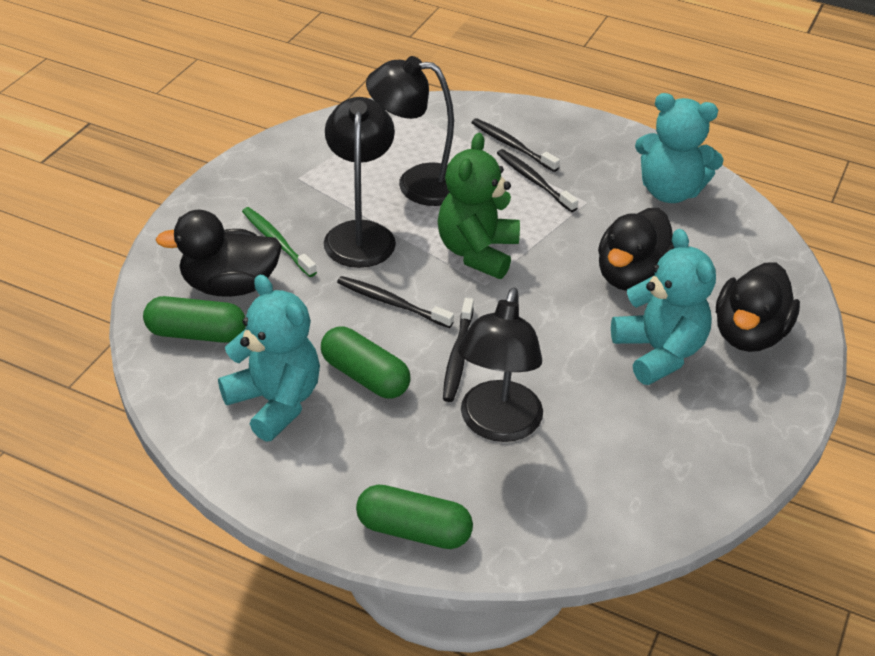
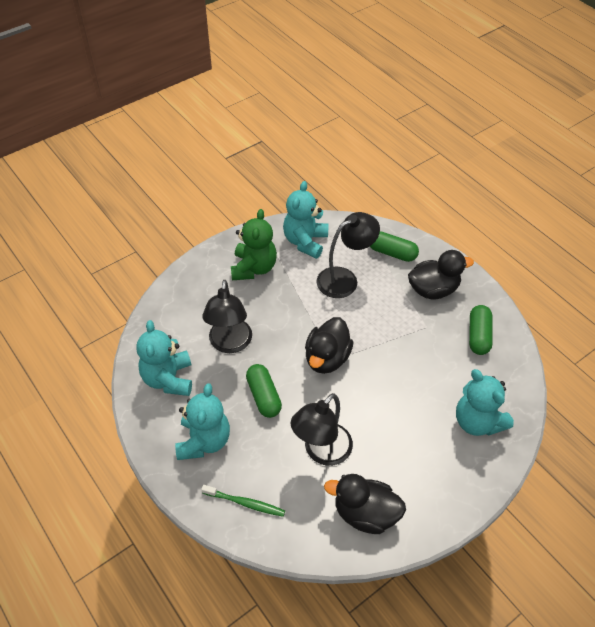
black toothbrush: [337,276,454,328] [443,298,474,402] [471,118,560,172] [497,149,578,212] = 4 -> none = 0
turquoise teddy bear: [218,275,320,441] [611,229,716,385] [635,93,724,203] = 3 -> [136,320,192,396] [175,383,230,460] [283,181,328,259] [456,369,514,436] = 4

